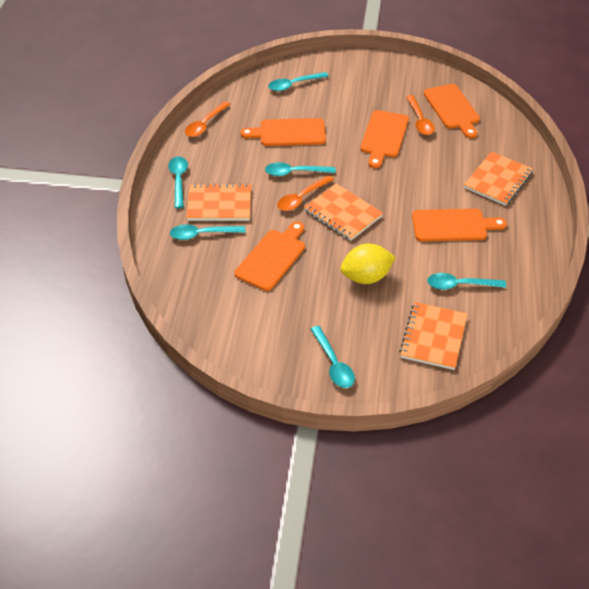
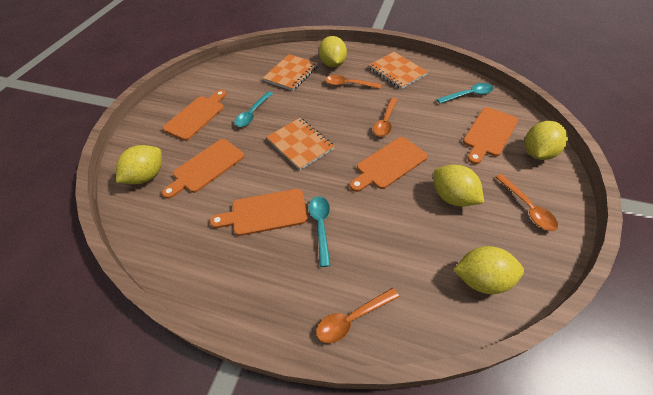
orange notebook: [186,183,251,221] [304,183,383,241] [399,302,467,370] [464,151,533,206] = 4 -> [263,54,318,91] [266,118,335,170] [368,52,428,89] = 3
orange spoon: [185,101,231,137] [277,175,334,211] [406,95,435,135] = 3 -> [316,288,399,343] [325,75,382,89] [373,98,398,137] [495,174,558,231] = 4
turquoise spoon: [168,156,188,208] [170,224,245,240] [265,162,336,176] [268,72,329,91] [311,326,355,388] [427,273,506,290] = 6 -> [234,91,273,127] [309,196,331,267] [437,83,494,104] = 3
yellow lemon: [340,244,396,284] = 1 -> [116,145,162,184] [319,36,347,67] [433,164,484,207] [454,246,524,294] [525,121,568,160] = 5

